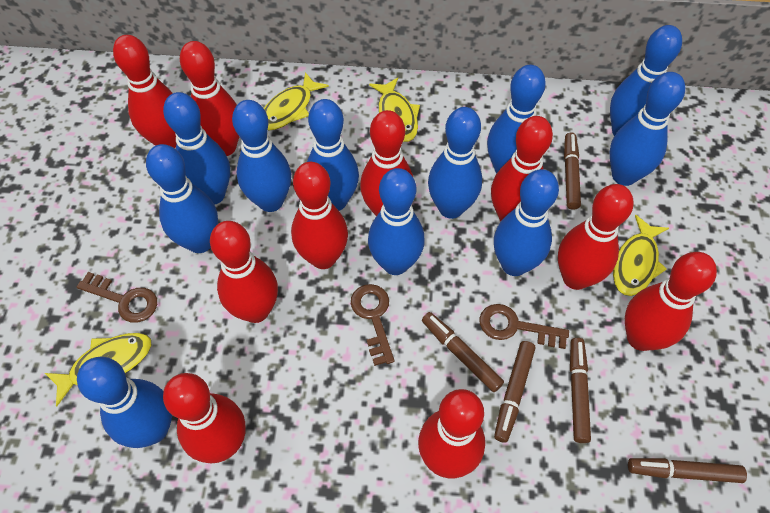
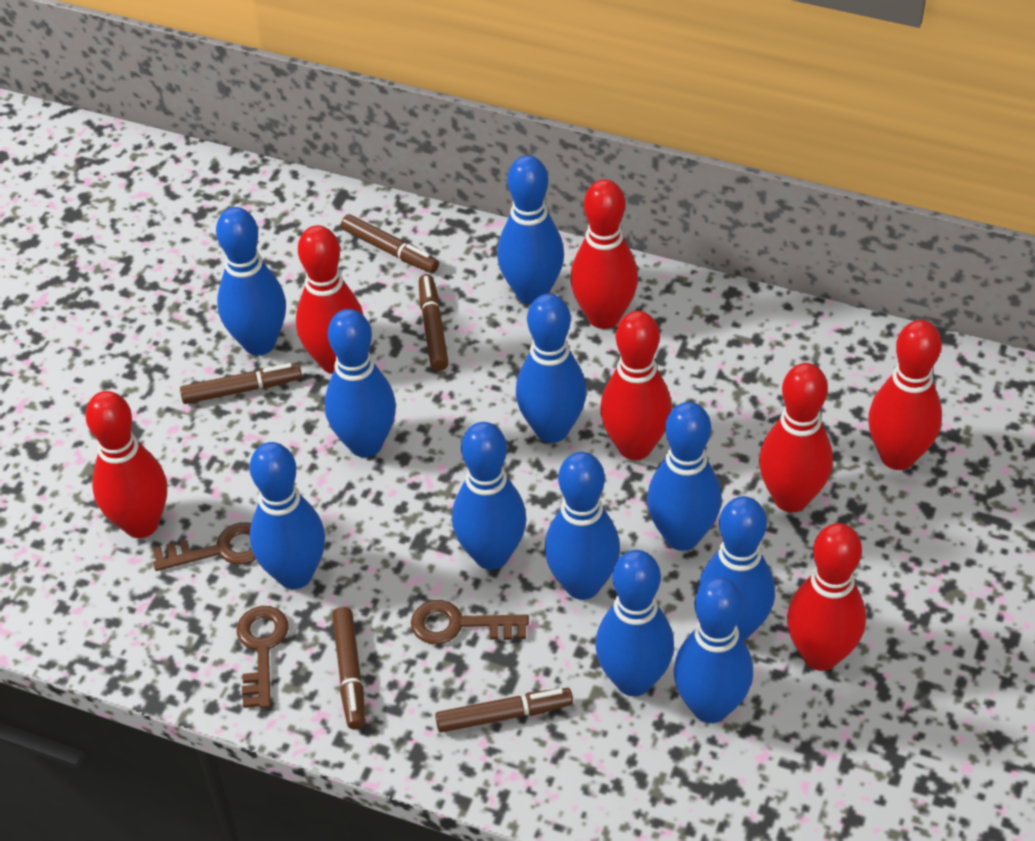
red bowling pin: [113,35,177,148] [163,373,245,463] [180,41,239,156] [210,221,278,323] [291,162,348,269] [360,110,413,216] [418,389,485,478] [491,116,553,221] [558,184,634,290] [625,252,717,351] = 10 -> [85,391,167,538] [296,225,364,374] [570,179,638,329] [600,311,672,460] [759,363,833,512] [787,523,866,671] [868,320,942,470] = 7
yellow fish: [45,333,151,406] [264,72,329,130] [369,78,420,142] [613,215,669,296] = 4 -> none = 0

